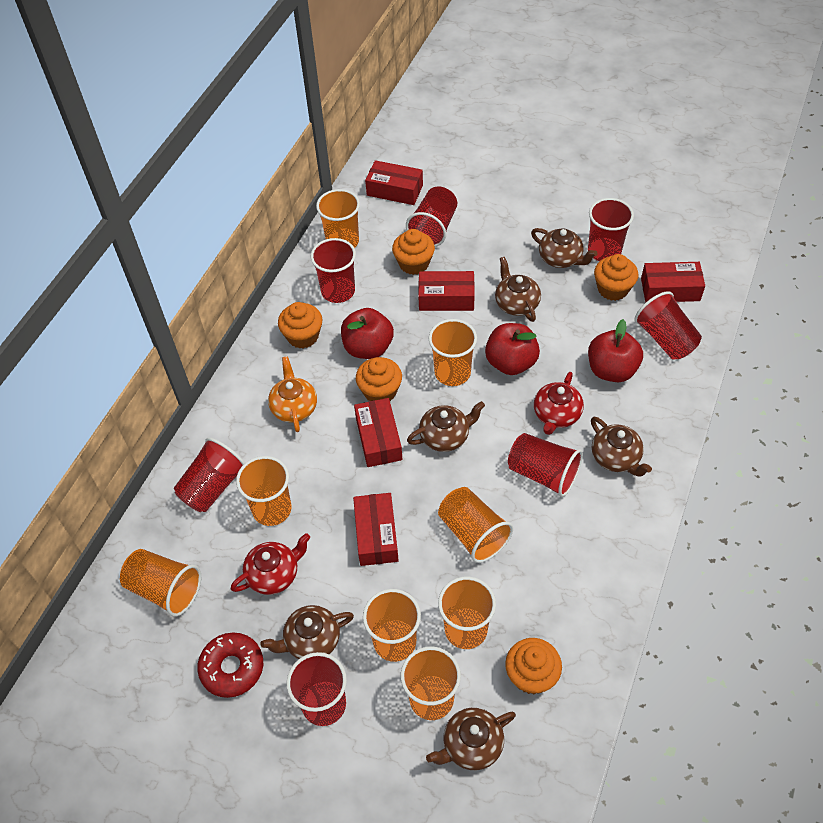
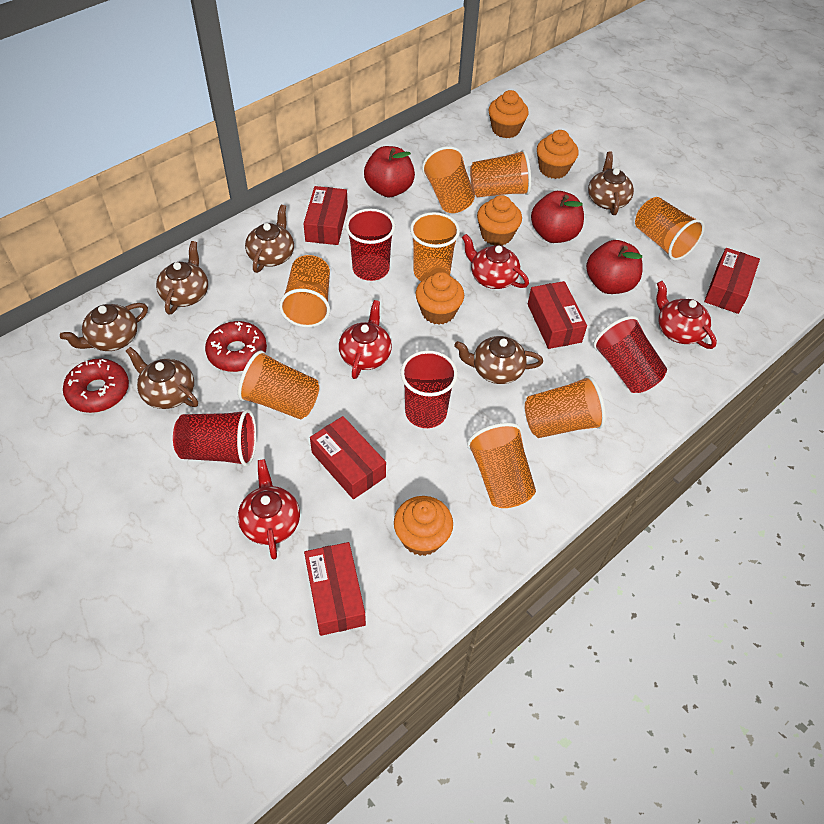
orange teapot: [268,356,317,432] = 1 -> none = 0
red cup: [174,438,245,512] [286,652,347,726] [311,238,356,303] [406,187,457,247] [508,433,583,497] [588,198,634,261] [634,291,702,360] = 7 -> [173,409,256,467] [345,209,395,281] [401,350,458,428] [593,316,667,393] = 4
red donut: [197,633,263,698] = 1 -> [63,359,129,413] [205,321,267,372] = 2
red teapot: [231,533,310,595] [534,372,584,435] = 2 -> [238,459,300,559] [339,300,392,379] [462,234,529,289] [656,281,717,349] = 4

